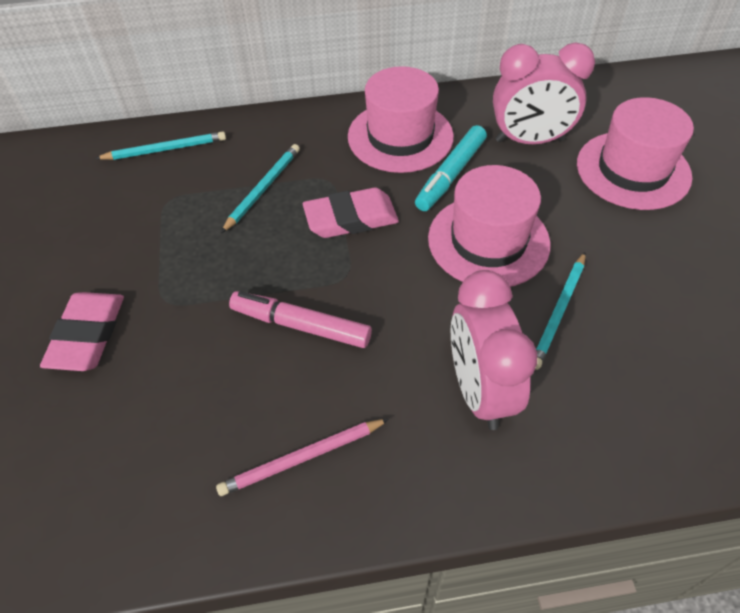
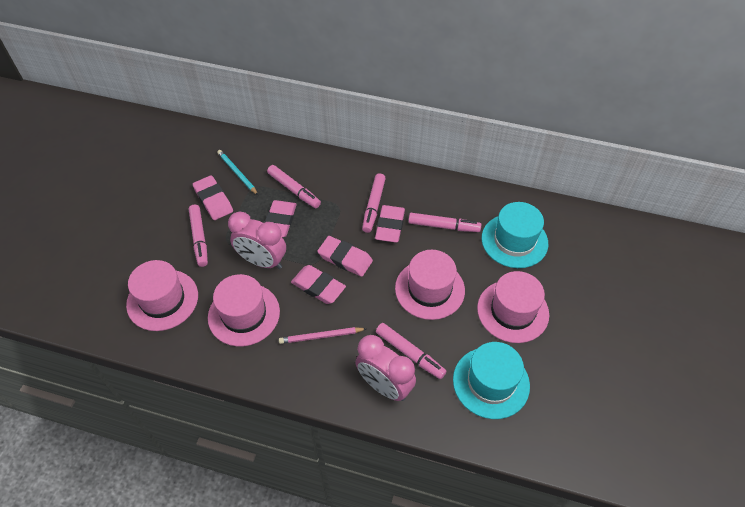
pink eraser: [40,292,124,371] [303,188,399,238] = 2 -> [193,175,233,220] [265,200,297,237] [291,265,346,304] [317,236,373,277] [375,205,405,243] = 5
pink hat: [348,66,454,173] [428,165,551,287] [577,97,694,210] = 3 -> [126,260,198,331] [208,274,280,346] [395,250,465,320] [477,271,549,343] = 4
pink marker: [229,291,372,348] = 1 -> [189,205,208,267] [267,165,321,208] [362,173,386,233] [376,323,447,379] [408,213,481,232] = 5
turquoise hat: none = 0 -> [453,342,530,419] [481,202,548,268] = 2
turquoise marker: [415,125,487,211] = 1 -> none = 0
turquoise pencil: [95,131,226,160] [221,144,300,233] [535,252,586,370] = 3 -> [217,150,258,195] = 1

